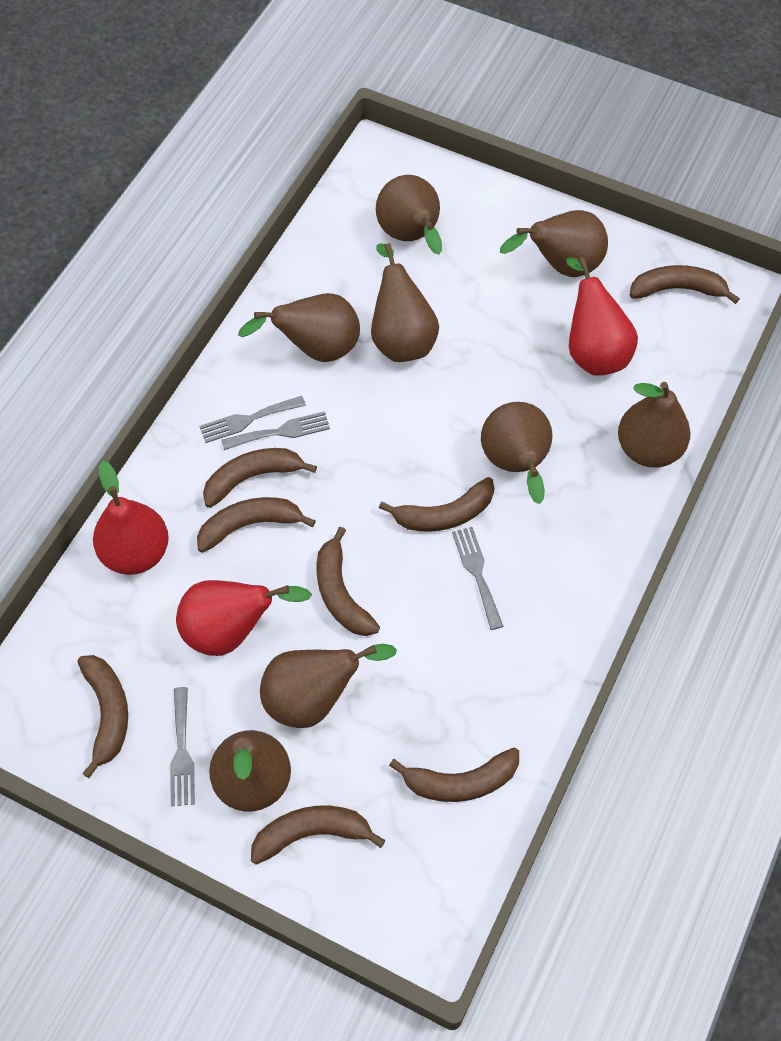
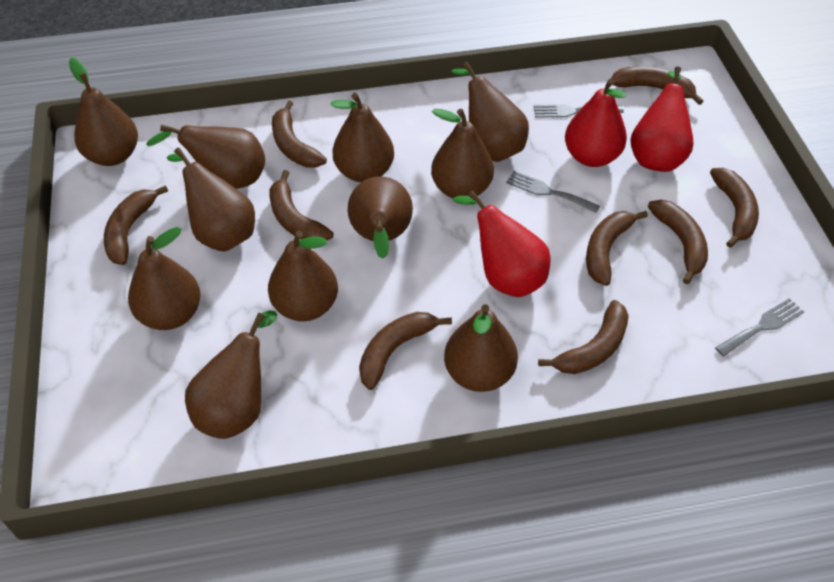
brown banana: [78,655,128,778] [197,497,316,553] [203,448,317,508] [251,806,386,864] [317,526,380,636] [379,477,494,532] [389,748,519,802] [630,265,740,304] = 8 -> [104,185,168,265] [269,170,333,240] [272,101,327,168] [359,312,452,390] [538,300,629,374] [586,211,648,286] [611,66,703,105] [648,200,708,284] [710,168,759,248] = 9
brown pear: [209,730,291,812] [238,293,360,362] [260,644,397,728] [371,243,439,362] [376,175,442,255] [481,402,553,504] [500,210,608,277] [618,382,691,467] = 8 -> [69,58,138,166] [128,227,200,330] [146,125,265,189] [166,148,255,252] [185,311,277,439] [268,231,338,321] [331,93,394,182] [348,176,413,259] [431,109,494,199] [444,304,518,392] [451,62,529,162] = 11
grey fork: [170,687,195,806] [199,396,306,443] [221,411,330,450] [452,527,504,630] = 4 -> [506,171,600,213] [534,104,624,117] [715,298,804,357] = 3

